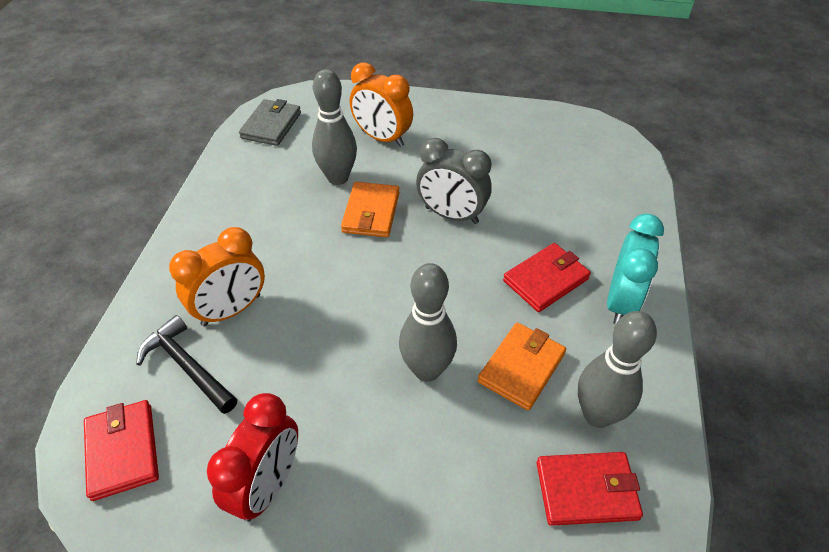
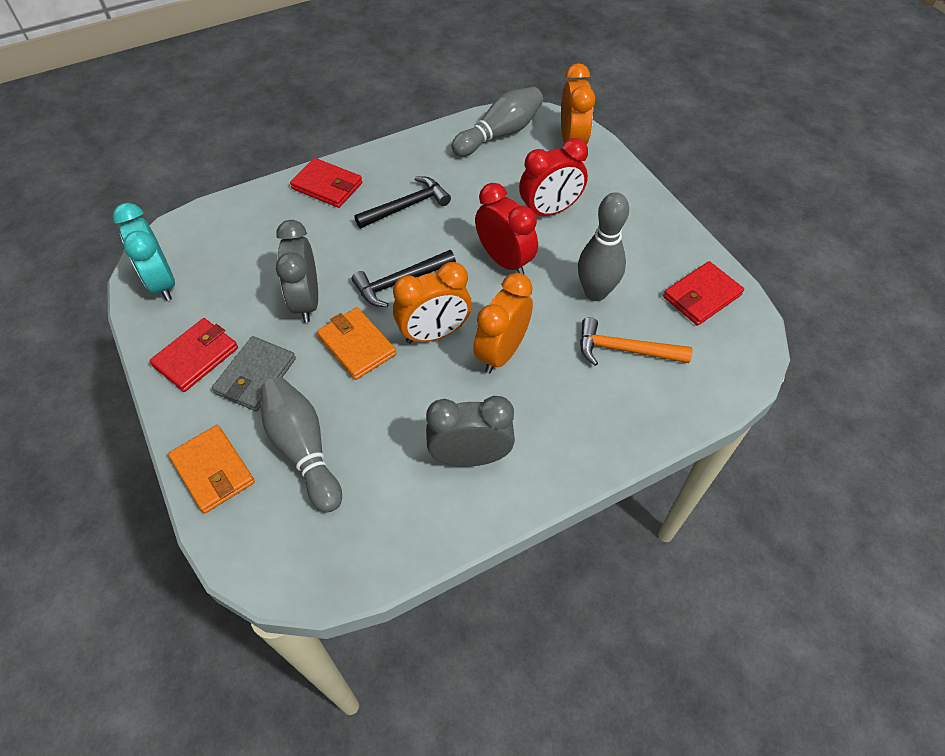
black hammer: [136,315,237,414] = 1 -> [352,250,456,307] [354,176,451,228] = 2
grey clock: [416,138,492,224] = 1 -> [276,220,318,323] [426,396,515,467] = 2
orange clock: [169,227,265,326] [350,62,413,147] = 2 -> [393,262,472,344] [473,273,533,374] [561,63,595,145] = 3
orange hammer: none = 0 -> [580,317,692,366] = 1
red clock: [207,393,298,522] = 1 -> [475,183,538,274] [519,138,588,216] = 2

